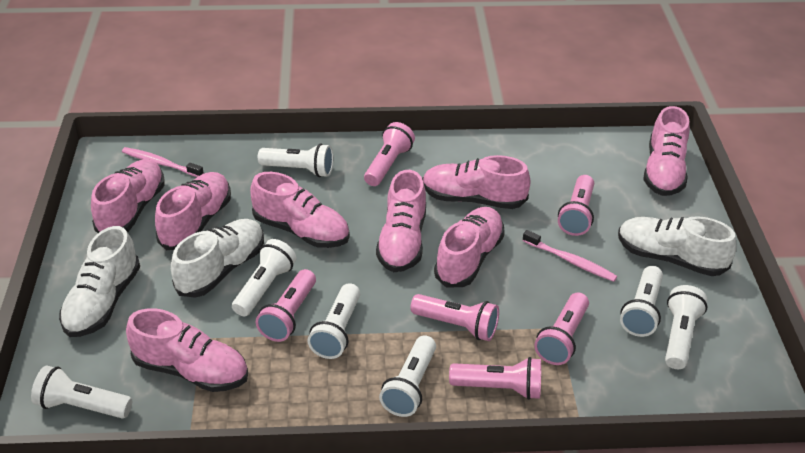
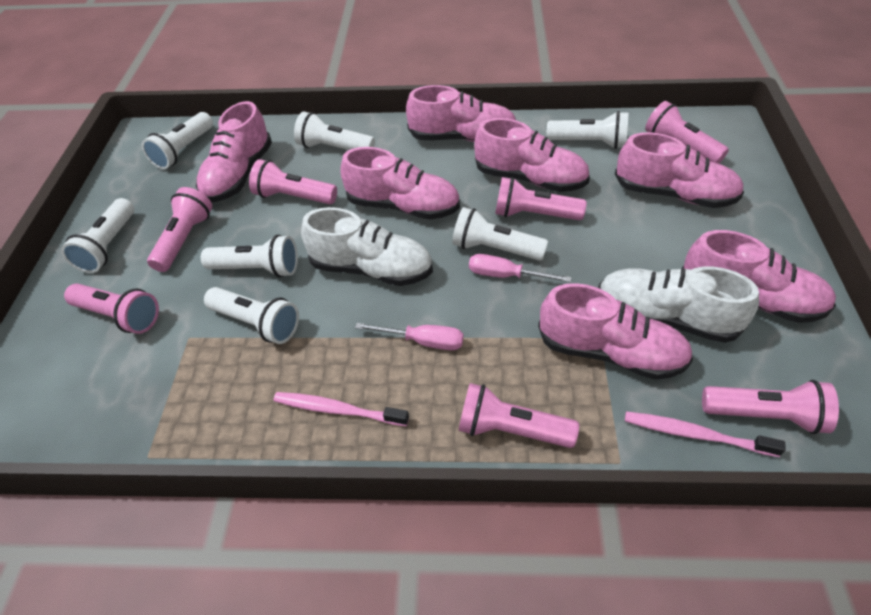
pink flashlight: [256,269,316,342] [364,122,415,186] [410,294,499,341] [449,357,541,400] [534,292,589,365] [558,175,594,236] = 6 -> [64,283,159,334] [147,187,212,272] [249,159,337,204] [458,383,579,448] [495,177,587,220] [645,101,729,164] [702,380,839,434] = 7
pink screwdriver: none = 0 -> [355,323,463,350] [469,254,572,282] = 2
pink shoe: [91,159,165,233] [126,308,248,392] [155,172,231,250] [250,172,350,248] [376,170,426,272] [422,155,531,209] [434,207,505,287] [643,106,690,196] = 8 -> [196,101,272,202] [340,147,460,219] [406,85,516,142] [474,118,590,192] [538,283,693,380] [615,132,744,208] [682,230,836,323] = 7
white shoe: [59,226,140,337] [171,219,264,298] [618,216,736,276] = 3 -> [301,207,433,286] [598,267,759,343] = 2

